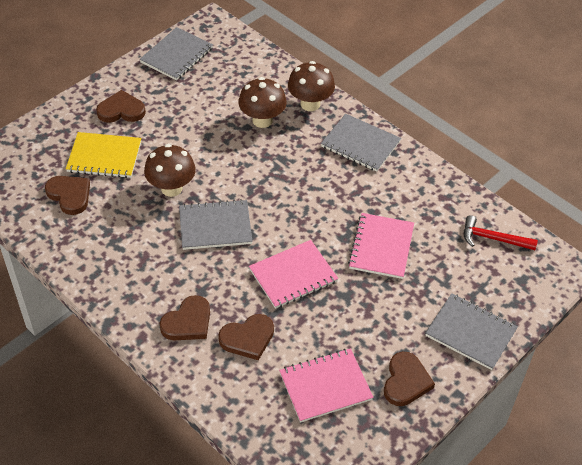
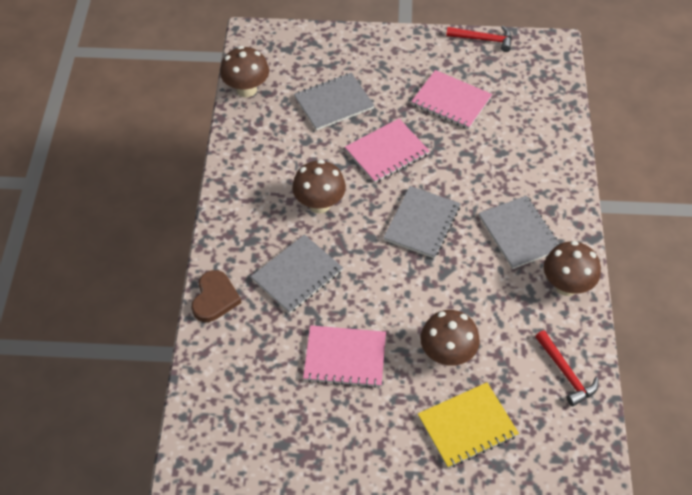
brown heart: [45,176,90,215] [96,90,146,123] [159,295,210,340] [218,314,274,360] [384,352,435,406] = 5 -> [192,270,242,322] = 1
brown mushroom: [144,144,196,197] [238,77,287,128] [288,61,335,111] = 3 -> [220,46,269,98] [292,160,346,214] [420,310,480,366] [544,241,601,296] = 4
red hammer: [464,215,538,250] = 1 -> [446,26,512,52] [535,330,598,407] = 2

